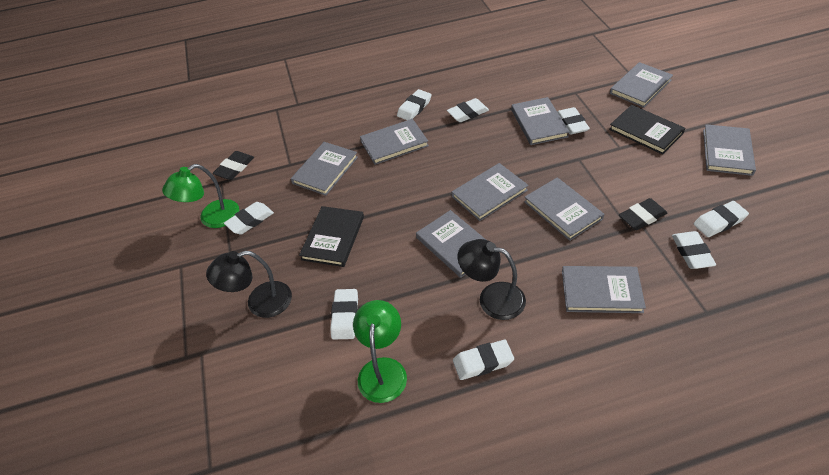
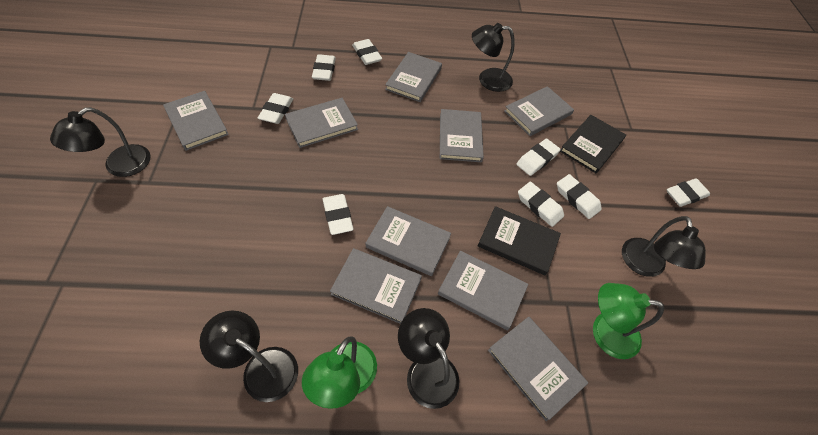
black eraser: [213,151,254,180] [619,198,667,230] = 2 -> none = 0
black lamp: [206,251,292,318] [458,239,526,320] = 2 -> [50,107,150,177] [200,311,298,402] [398,308,459,409] [472,23,515,92] [622,216,706,277] = 5

